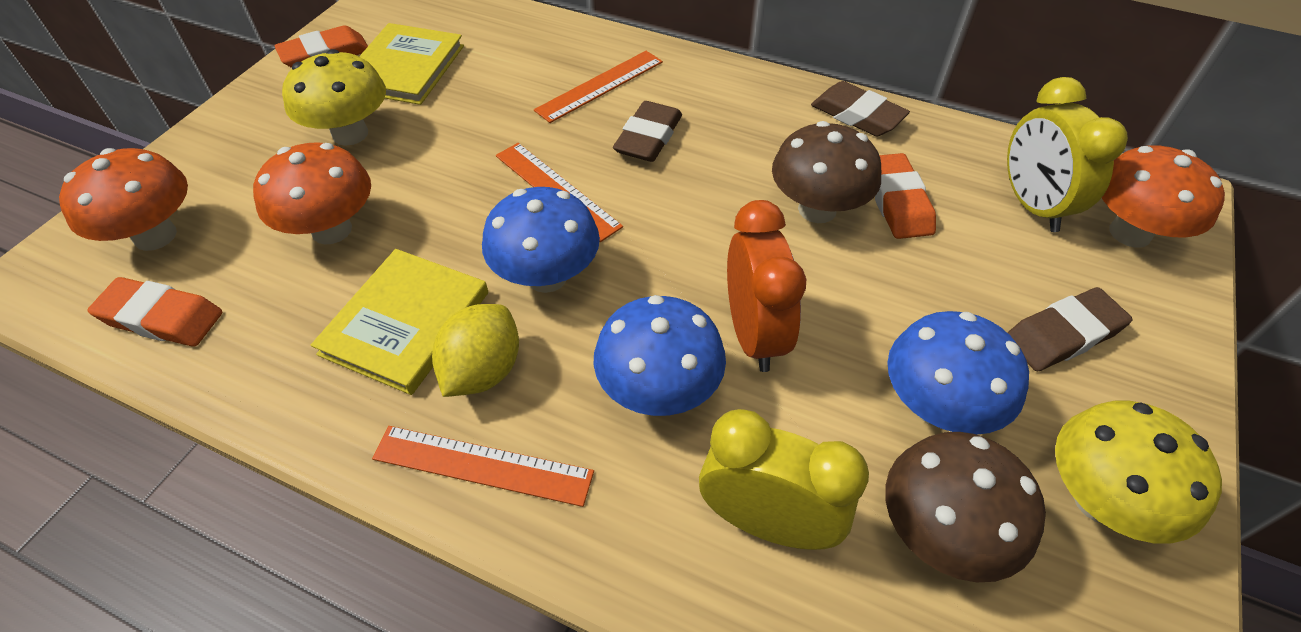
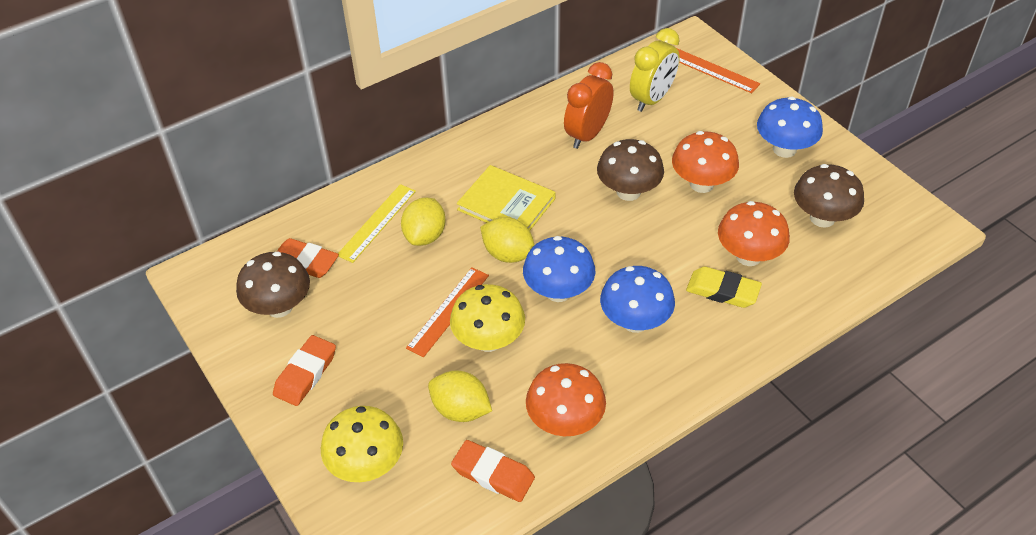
brown eraser: [613,101,682,162] [811,81,910,136] [1008,287,1133,371] = 3 -> none = 0
brown mushroom: [772,121,881,223] [885,432,1046,582] = 2 -> [236,252,310,318] [597,139,664,201] [794,164,864,228] = 3
orange ruler: [372,426,594,507] [496,143,623,242] [534,51,663,123] = 3 -> [406,268,489,357] [677,48,760,93] = 2
yellow book: [311,249,488,395] [359,23,464,105] = 2 -> [457,165,556,230] = 1
yellow clock: [699,409,869,550] [1007,77,1128,232] = 2 -> [630,28,680,112] = 1
yellow eraser: none = 0 -> [686,267,762,308] = 1
yellow lemon: [432,304,519,397] = 1 -> [401,198,445,246] [428,370,492,422] [480,217,534,263] = 3
yellow ruler: none = 0 -> [338,184,416,263] = 1

